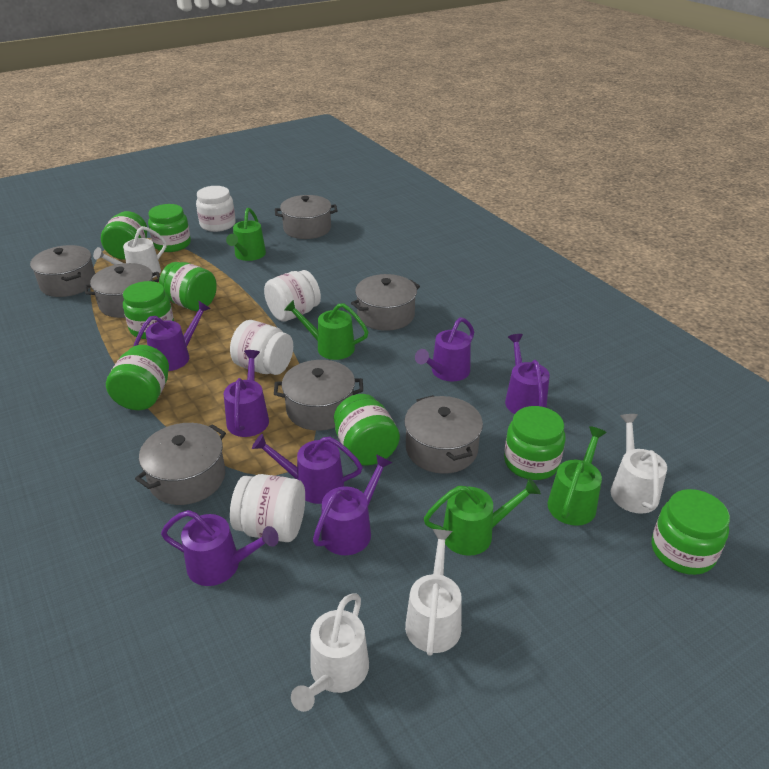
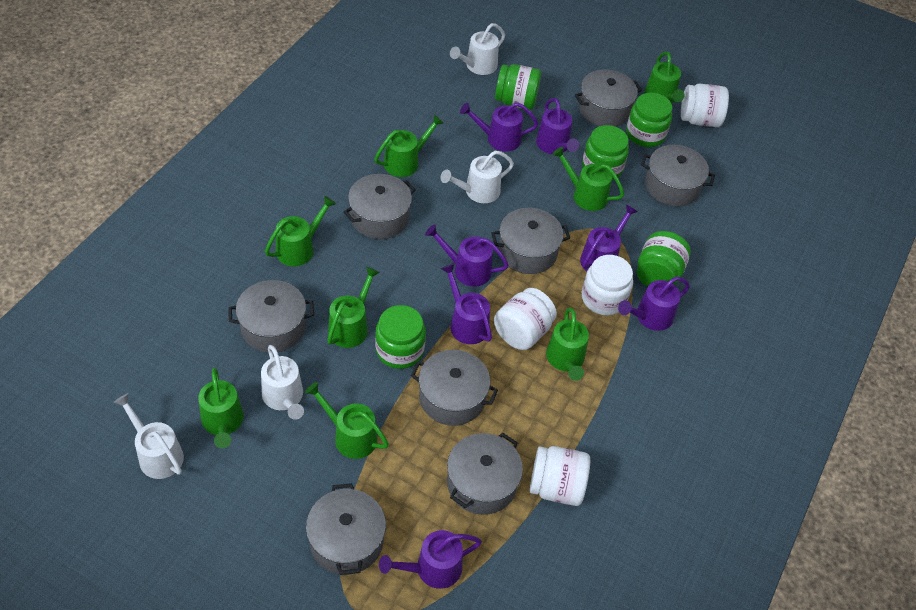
green jar: [101,211,147,260] [106,345,169,410] [123,281,174,339] [148,204,191,252] [159,262,217,311] [334,394,400,466] [504,406,565,480] [652,489,730,575] = 8 -> [375,305,426,369] [495,64,541,110] [582,125,629,180] [626,93,672,147] [637,231,691,287] = 5
green watering can: [226,208,266,261] [284,300,369,360] [424,478,541,556] [548,426,607,526] = 4 -> [198,367,244,448] [265,196,336,266] [305,382,389,459] [327,267,380,348] [374,114,444,177] [546,307,589,381] [552,146,624,211] [644,51,685,104] = 8
grey pot: [30,245,95,297] [84,263,160,318] [135,423,226,505] [274,360,363,431] [275,195,337,239] [351,274,420,331] [404,395,483,474] = 7 -> [228,280,314,353] [306,483,386,575] [344,174,416,239] [410,350,498,426] [447,433,523,515] [491,208,570,274] [575,70,642,127] [641,145,715,207] = 8

